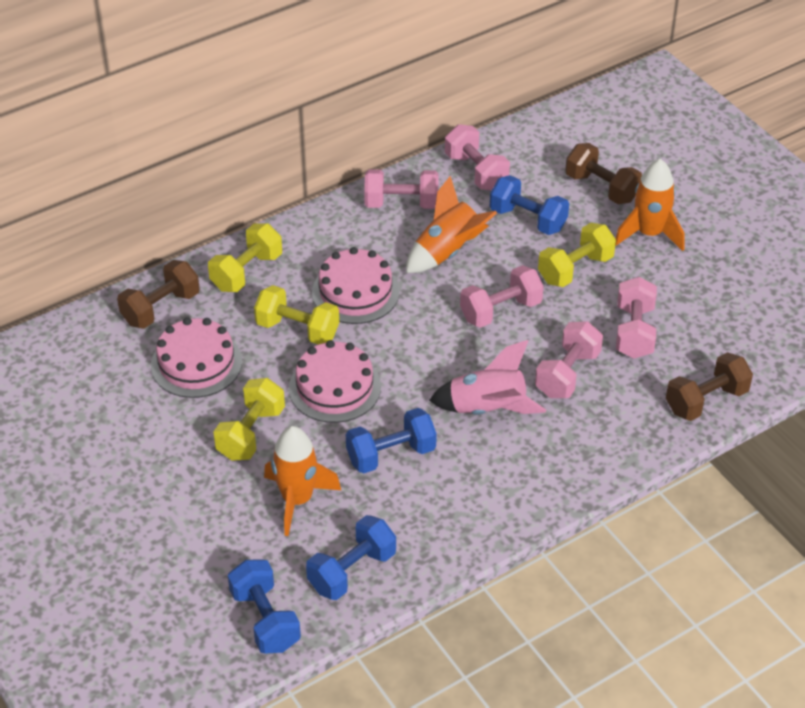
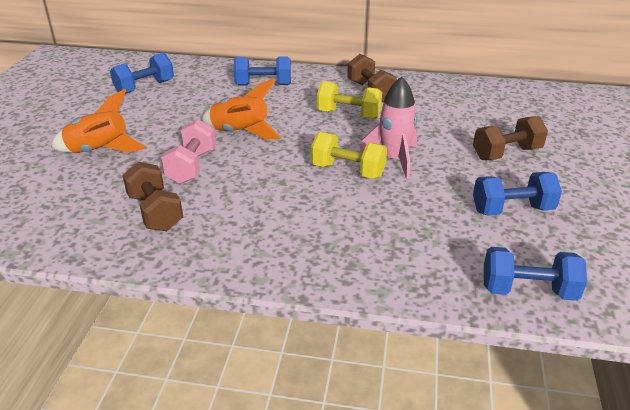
orange rocket: [264,426,341,536] [406,176,497,273] [615,159,685,251] = 3 -> [51,89,146,153] [201,78,281,139] = 2
pink cake: [151,317,242,398] [289,340,381,423] [312,247,399,324] = 3 -> none = 0
pink dumbbell: [364,169,439,209] [445,124,510,190] [460,265,544,328] [535,321,603,398] [616,277,657,359] = 5 -> [161,119,216,184] = 1
yellow dumbbell: [208,223,282,292] [213,378,285,461] [254,285,339,345] [538,223,616,287] = 4 -> [311,132,387,179] [317,81,382,119] = 2

